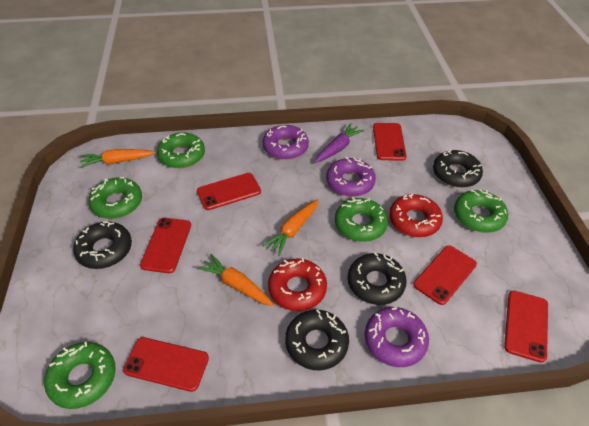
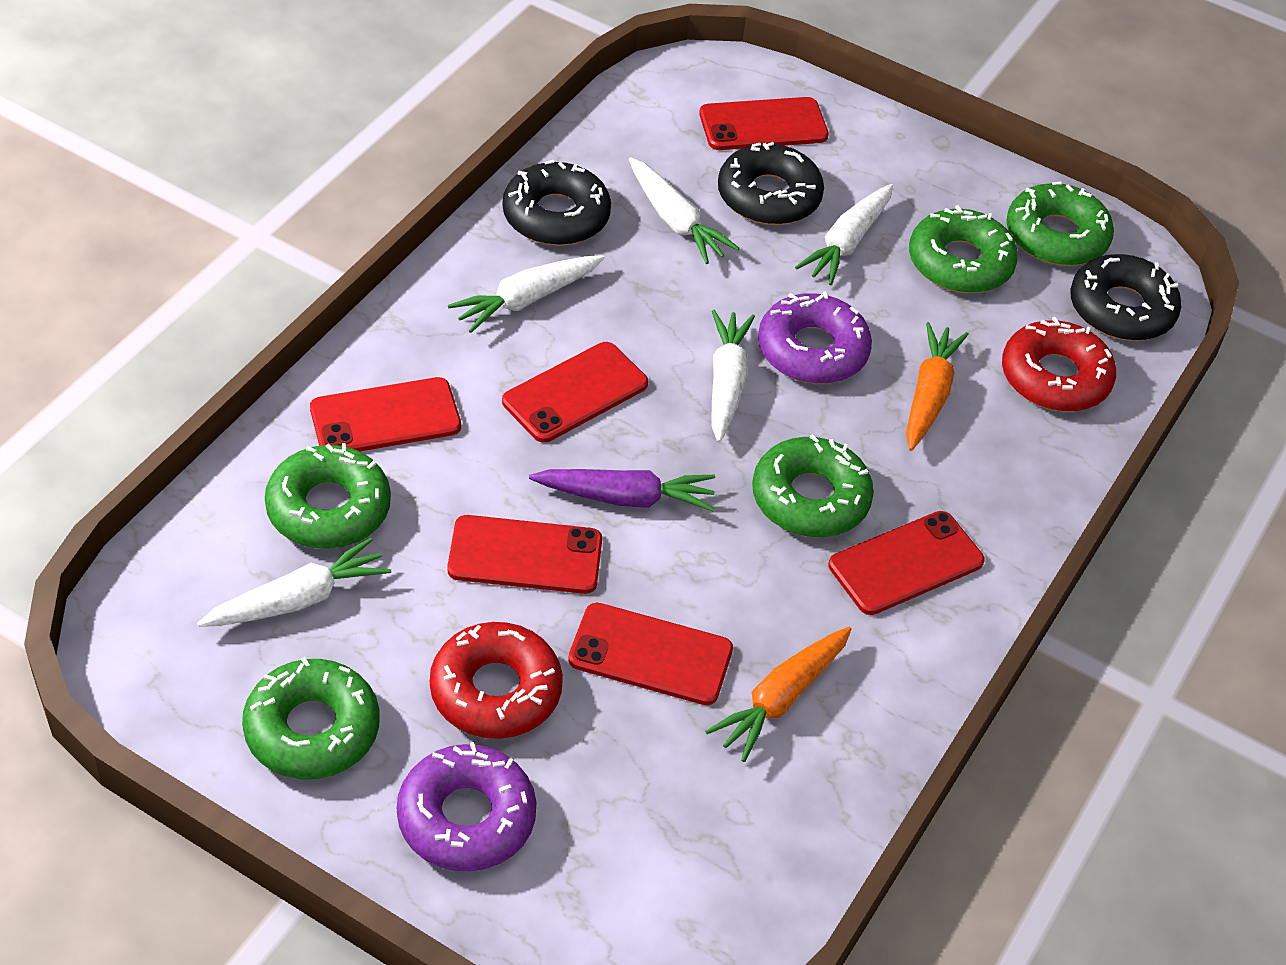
black donut: [73,221,132,269] [285,309,349,370] [348,253,407,305] [433,150,483,188] = 4 -> [503,160,611,246] [718,142,824,225] [1070,254,1181,341] = 3
orange carrot: [80,149,155,168] [197,254,274,306] [262,199,319,256] = 3 -> [705,627,852,762] [906,322,969,451] = 2
purple donut: [262,125,309,160] [326,157,376,197] [365,307,429,367] = 3 -> [397,742,537,872] [758,291,872,384] = 2
white carrot: none = 0 -> [197,538,391,627] [448,255,604,333] [629,157,740,264] [711,310,755,443] [795,184,893,285] = 5

